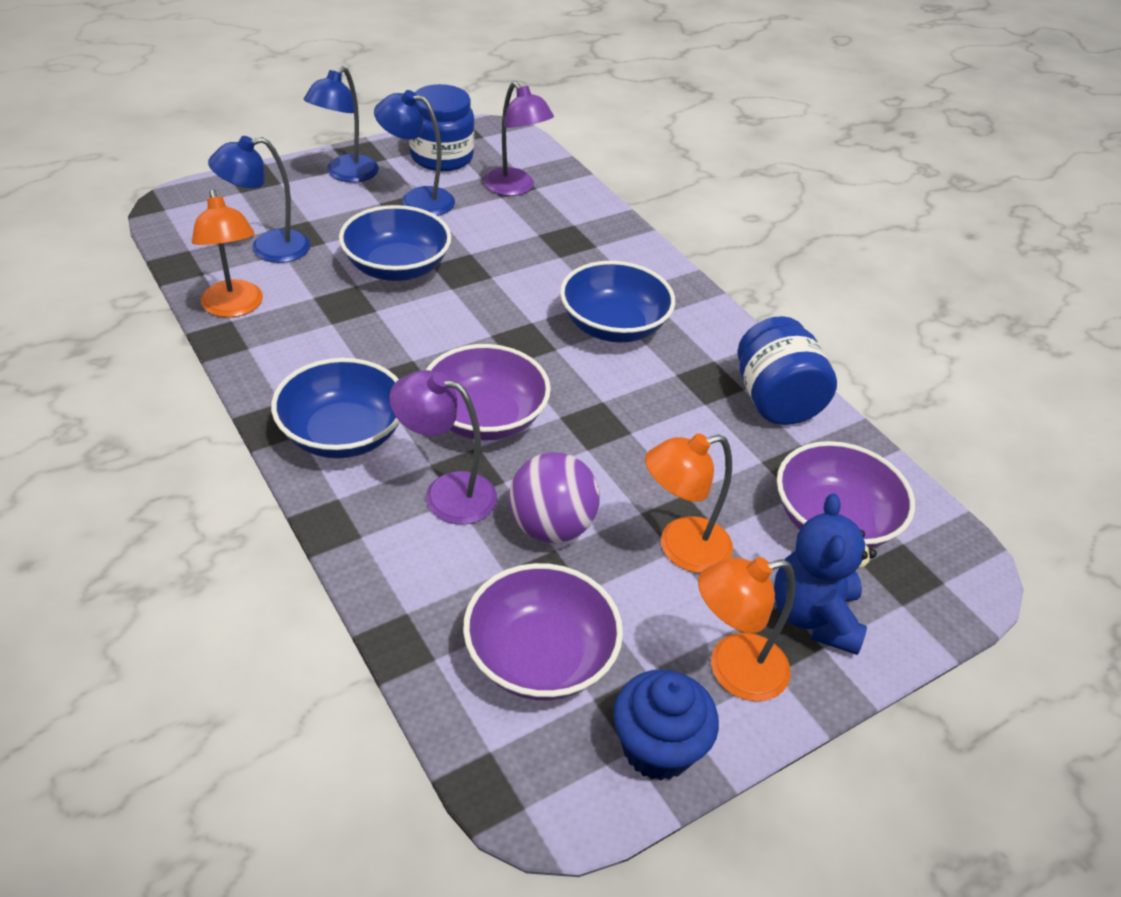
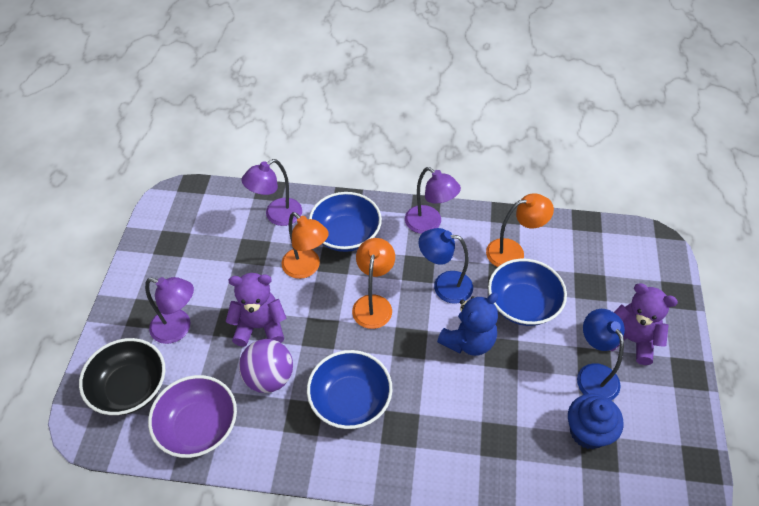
black bowl: none = 0 -> [79,338,165,415] = 1
blue jar: [409,84,475,171] [737,316,837,425] = 2 -> none = 0
blue lamp: [208,136,310,263] [303,66,379,182] [374,90,455,216] = 3 -> [419,228,473,304] [577,309,625,400] = 2
purple bowl: [426,344,551,440] [463,563,623,700] [777,441,915,549] = 3 -> [148,375,237,458] = 1
purple lamp: [389,370,497,524] [483,81,554,196] = 2 -> [145,277,194,344] [242,159,302,226] [405,167,461,234] = 3
purple teddy bear: none = 0 -> [226,273,286,347] [610,283,678,365] = 2

